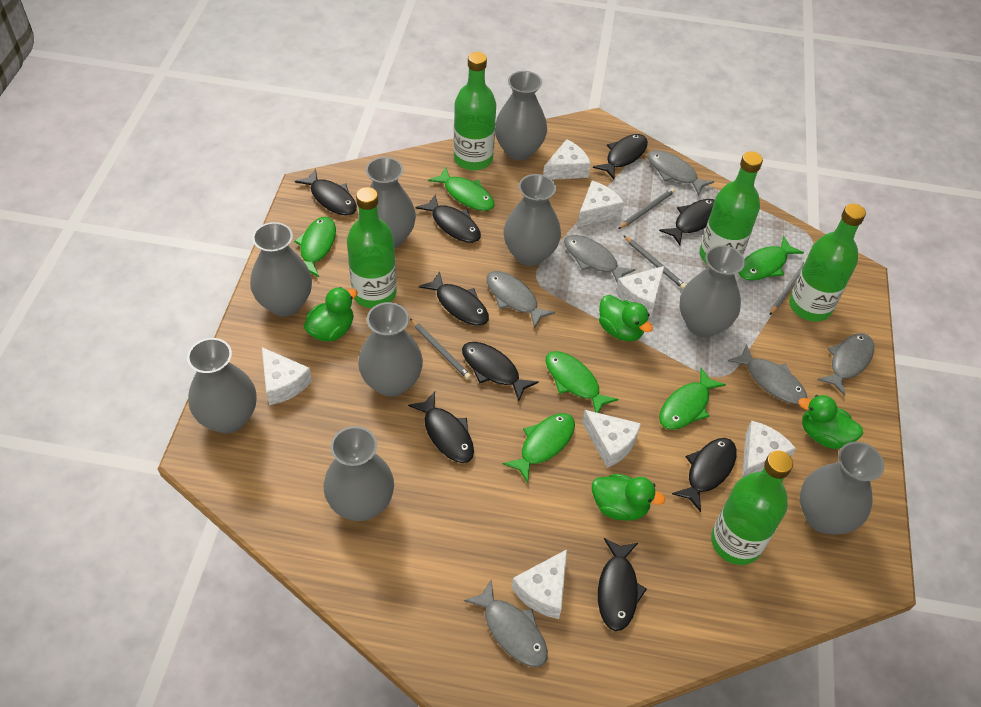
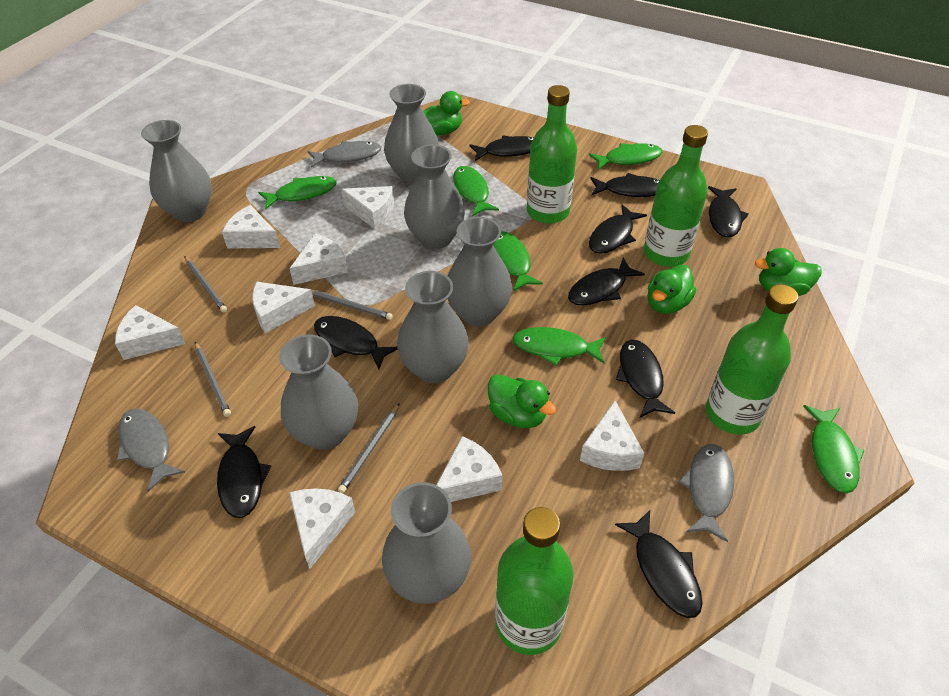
green bottle: [347,187,397,308] [453,52,496,171] [699,151,763,264] [711,450,793,565] [789,204,866,321] = 5 -> [495,507,573,655] [527,85,577,224] [644,125,708,267] [706,284,798,435] = 4
grey fish: [464,580,548,667] [486,271,555,329] [564,235,636,282] [647,150,714,195] [728,344,807,404] [817,333,874,396] = 6 -> [117,408,185,492] [308,141,381,168] [678,444,734,542] = 3
grey vase: [187,338,257,433] [250,222,312,316] [324,426,394,521] [358,157,416,248] [358,302,423,397] [495,71,547,160] [503,174,561,266] [679,245,745,337] [800,442,885,535] = 9 -> [141,120,212,222] [279,334,358,450] [382,482,471,604] [384,84,439,183] [397,271,469,383] [404,145,465,249] [447,217,512,326] = 7
white cheese: [262,347,312,405] [511,549,567,619] [543,139,591,180] [577,181,624,227] [582,410,641,468] [615,266,665,317] [742,421,796,478] = 7 -> [115,305,185,360] [222,205,280,249] [252,282,315,333] [289,233,348,285] [289,488,355,569] [341,186,394,229] [436,436,502,502] [580,401,644,471] = 8

